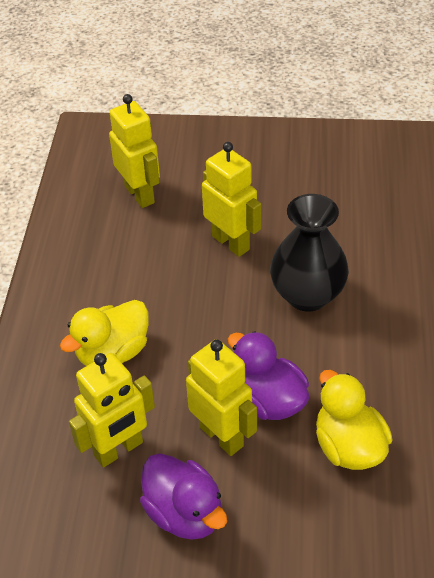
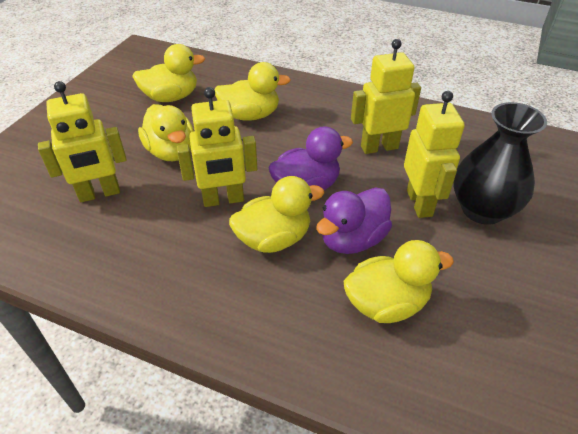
yellow duck: [60,300,149,366] [316,370,392,470] = 2 -> [132,44,205,102] [138,104,194,161] [214,62,291,121] [229,176,324,253] [344,240,454,323] = 5

